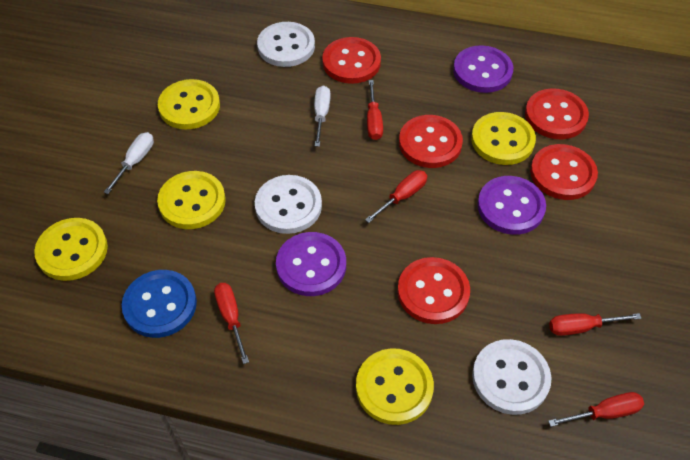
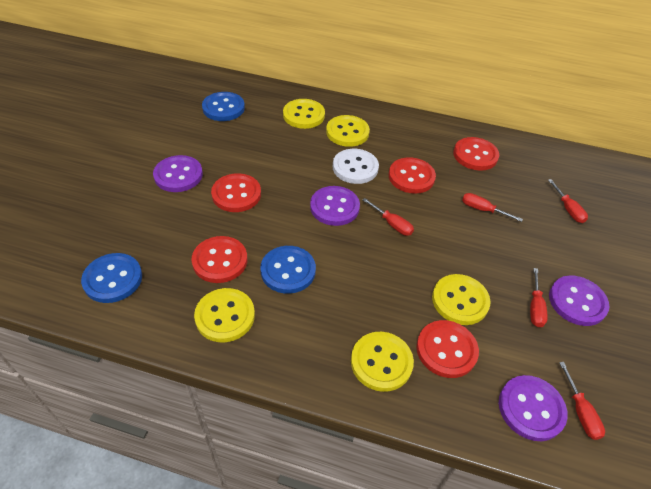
blue button: [122,270,197,338] = 1 -> [81,253,142,303] [202,92,245,121] [260,246,316,294] = 3
purple button: [276,232,346,296] [453,45,513,93] [477,176,546,235] = 3 -> [153,155,203,192] [310,186,360,226] [499,375,568,441] [549,276,610,326] = 4
white button: [255,175,322,234] [257,22,315,67] [472,339,551,415] = 3 -> [333,149,379,184] = 1
white screwdriver: [104,132,154,194] [314,85,331,147] = 2 -> none = 0

